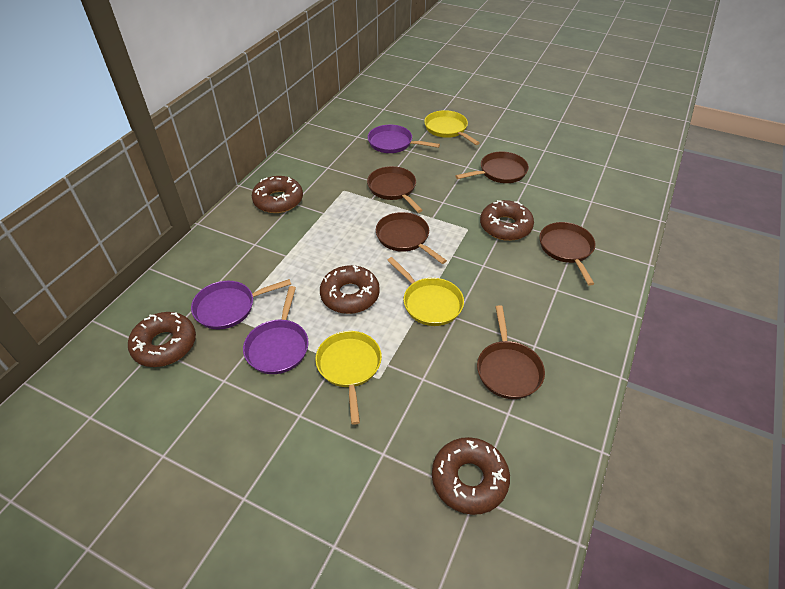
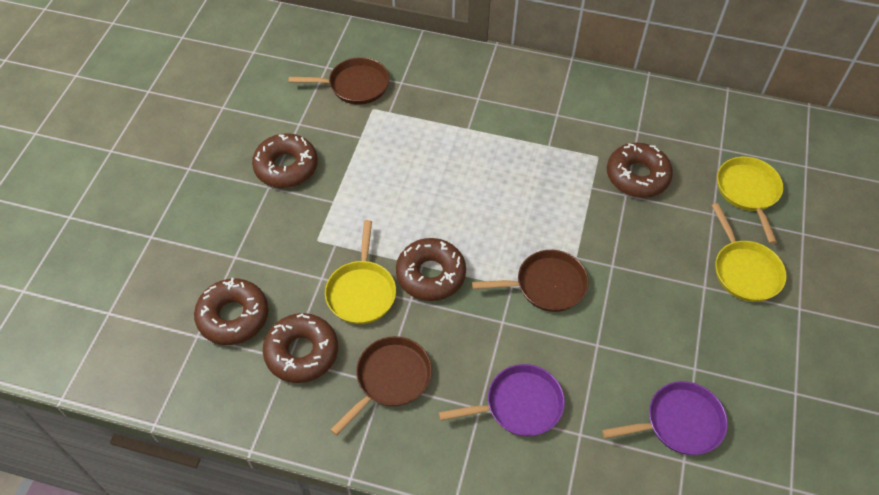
brown pan: [367,166,423,213] [376,212,447,264] [456,152,529,183] [477,305,545,399] [539,222,596,286] = 5 -> [289,57,389,105] [330,336,432,436] [472,250,589,312] = 3
purple pan: [191,279,291,329] [243,286,309,374] [368,125,440,153] = 3 -> [439,364,565,436] [602,381,728,455] = 2

